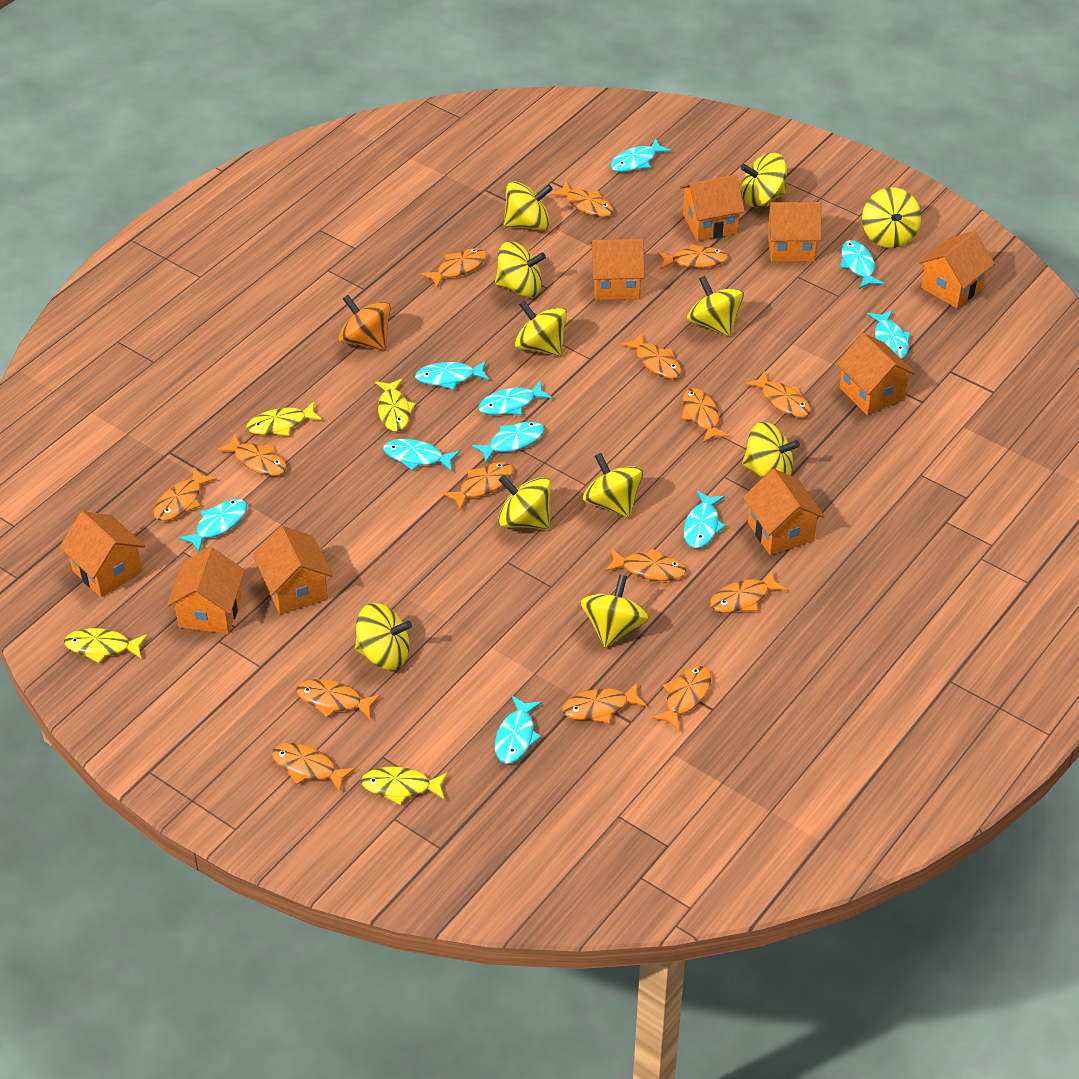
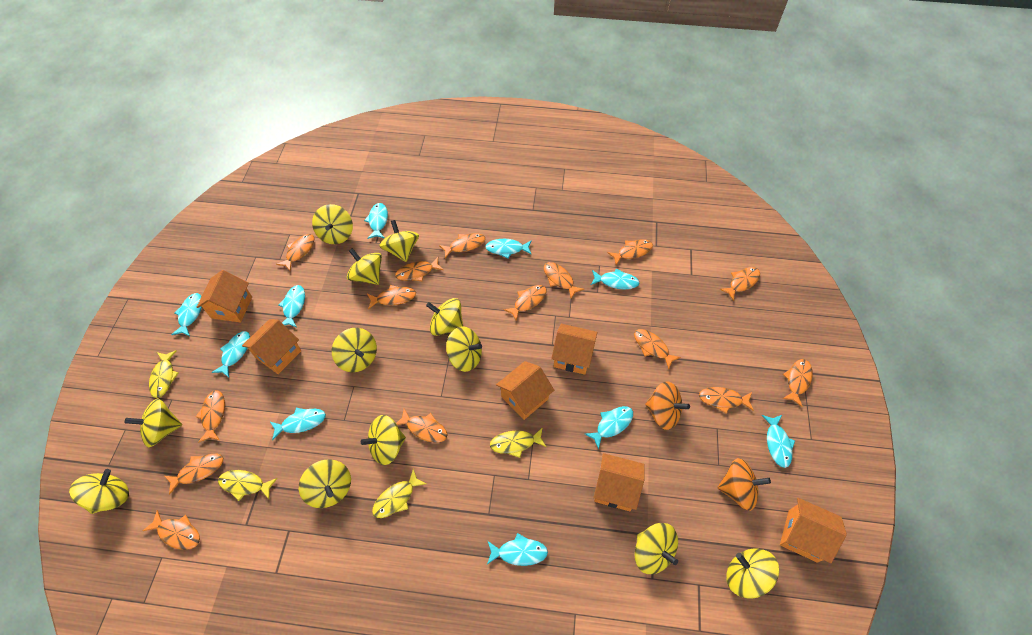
orange house: [59,511,145,597] [167,547,245,634] [253,526,333,614] [590,239,645,300] [680,174,745,241] [743,468,825,555] [766,202,821,262] [836,333,916,415] [919,231,995,308] = 9 -> [197,270,252,323] [242,319,301,374] [496,361,554,420] [551,324,598,375] [593,453,645,511] [780,498,847,563] = 6
orange spinning top: [339,295,391,351] = 1 -> [645,381,690,430] [717,458,771,511] = 2
yellow spinning top: [355,603,412,670] [495,241,546,297] [498,475,551,529] [504,181,553,231] [515,300,567,356] [580,574,649,648] [583,453,643,518] [687,276,744,337] [741,153,787,207] [742,422,800,478] [862,187,921,248] = 11 -> [69,469,129,514] [125,398,182,447] [299,459,351,508] [312,204,353,244] [332,328,377,372] [347,248,382,285] [361,415,406,465] [379,220,419,262] [426,298,463,336] [446,326,482,372] [635,523,678,574] [726,549,779,599] = 12

